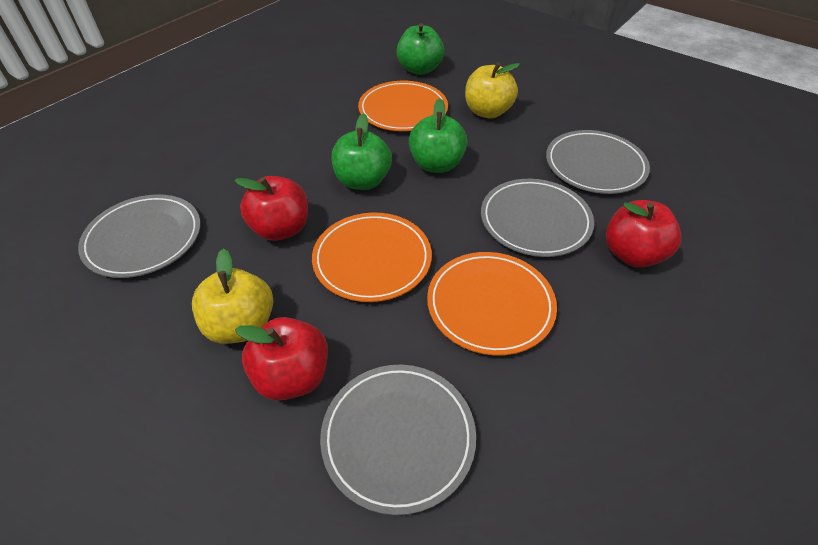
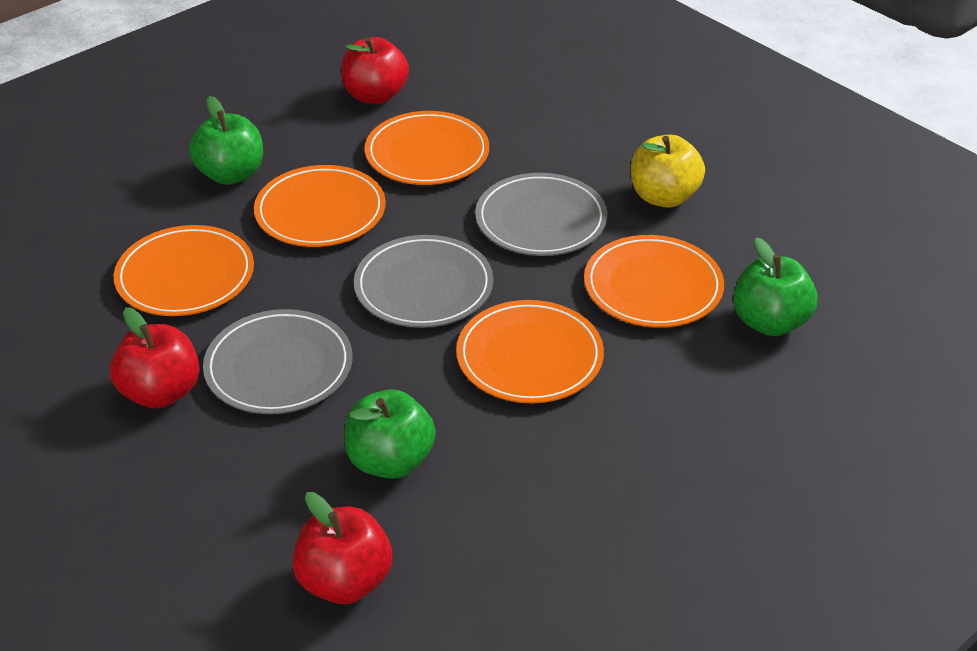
grey plate: [78,194,200,278] [320,365,476,515] [481,179,594,257] [546,130,650,194] = 4 -> [203,309,352,414] [354,235,494,328] [475,173,608,256] = 3
orange plate: [312,213,432,302] [358,81,448,131] [427,252,557,356] = 3 -> [113,225,254,316] [254,165,386,247] [365,111,489,185] [456,300,604,403] [584,235,724,328] = 5
yellow apple: [192,249,273,344] [465,62,520,118] = 2 -> [631,134,705,208] = 1

